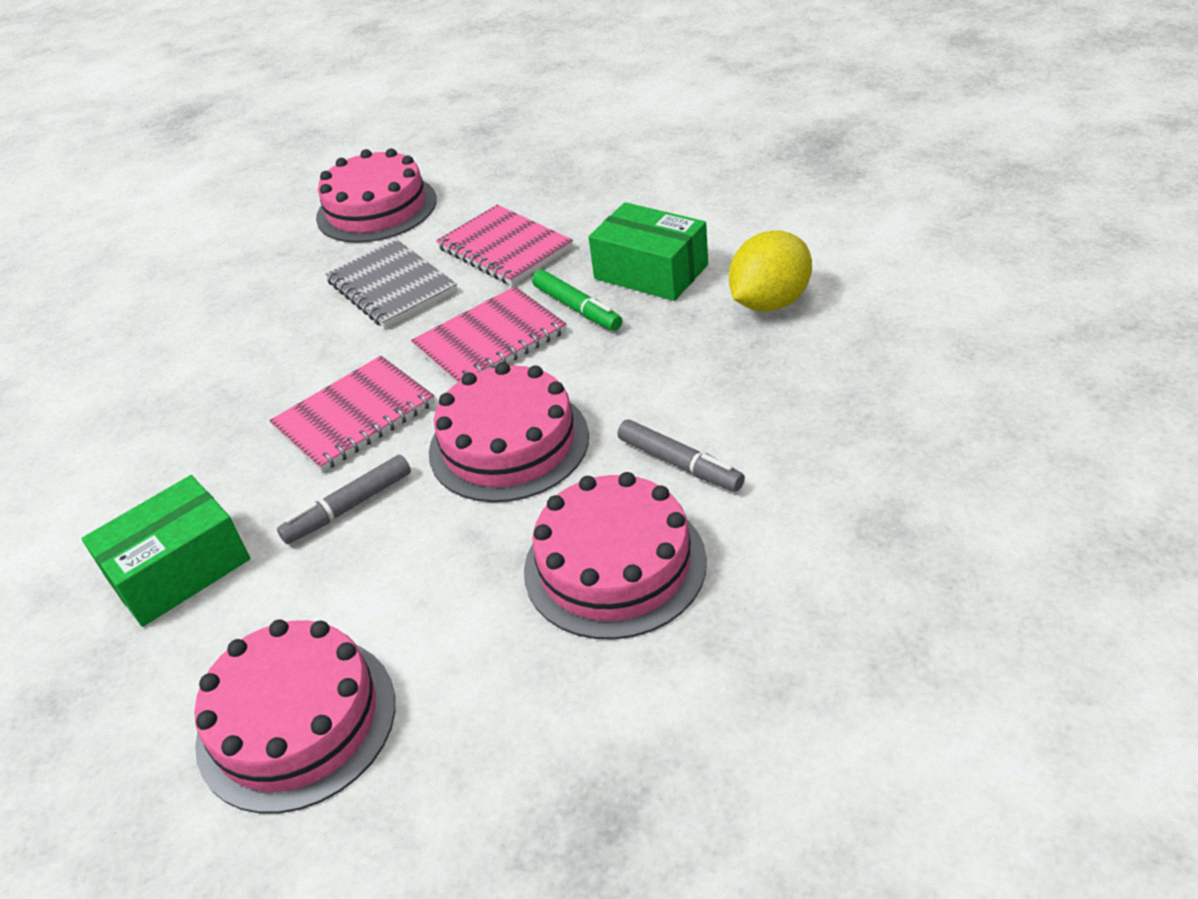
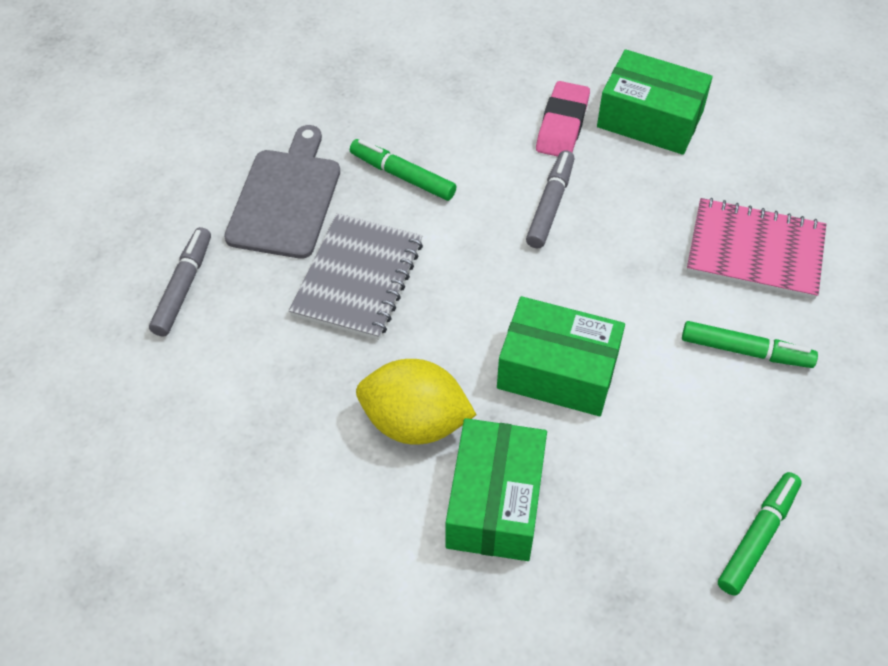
green box: [82,475,250,627] [589,202,708,301] = 2 -> [446,418,547,561] [497,296,625,416] [597,49,713,155] = 3
green marker: [532,270,622,331] = 1 -> [350,139,457,201] [682,321,818,368] [718,472,802,595] = 3
grey cutting board: none = 0 -> [224,125,340,259] = 1
pink cake: [194,619,395,814] [316,148,437,243] [429,362,589,502] [524,472,707,640] = 4 -> none = 0
pink eraser: none = 0 -> [536,81,590,157] = 1
pink notebook: [269,356,435,472] [411,286,567,384] [436,205,573,286] = 3 -> [687,198,826,299] = 1

